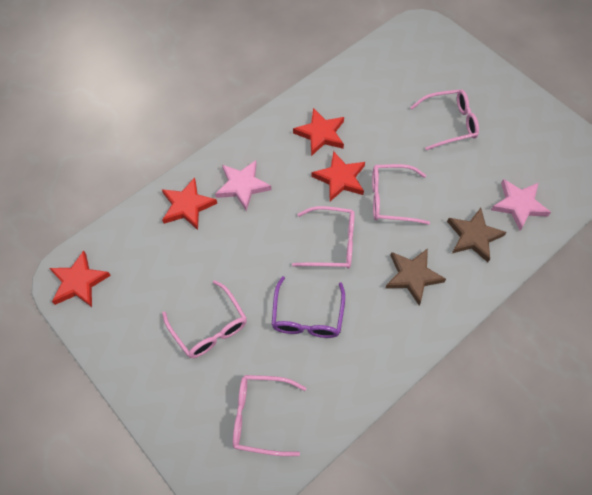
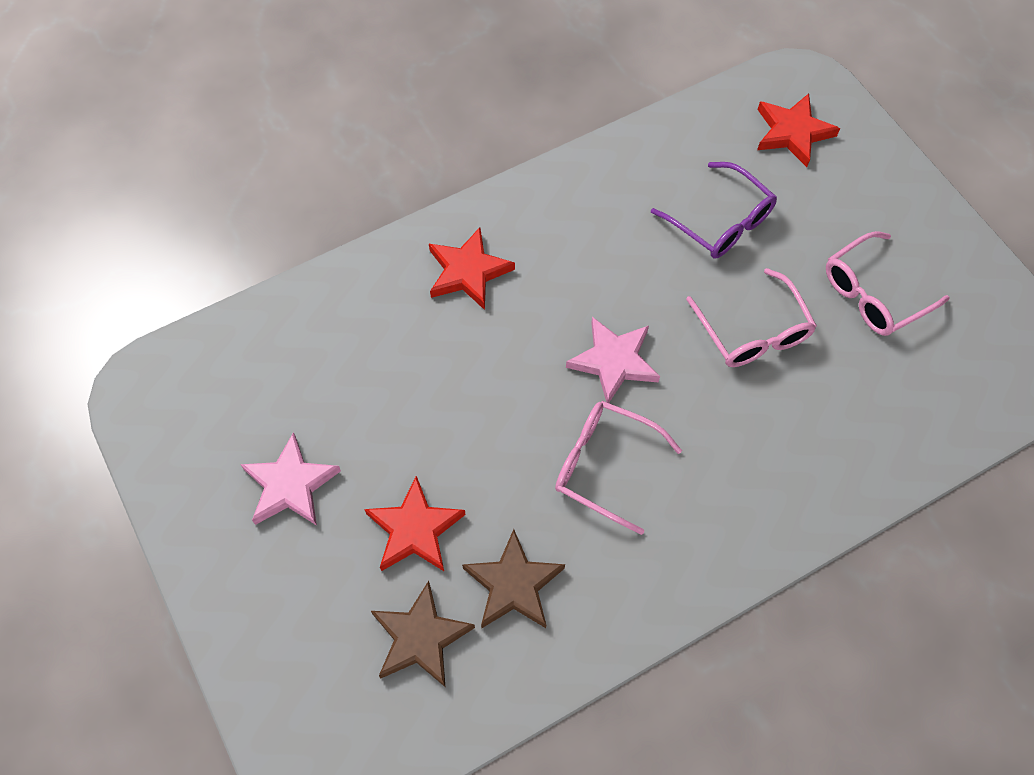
pink glasses: [162,280,247,358] [233,375,306,456] [292,206,355,268] [372,164,430,225] [410,89,479,150] = 5 -> [555,401,682,535] [686,268,817,367] [826,231,950,336] = 3
red star: [49,250,111,307] [162,177,217,230] [293,108,344,156] [311,151,365,201] = 4 -> [364,476,466,571] [429,227,515,310] [757,94,840,167] = 3

